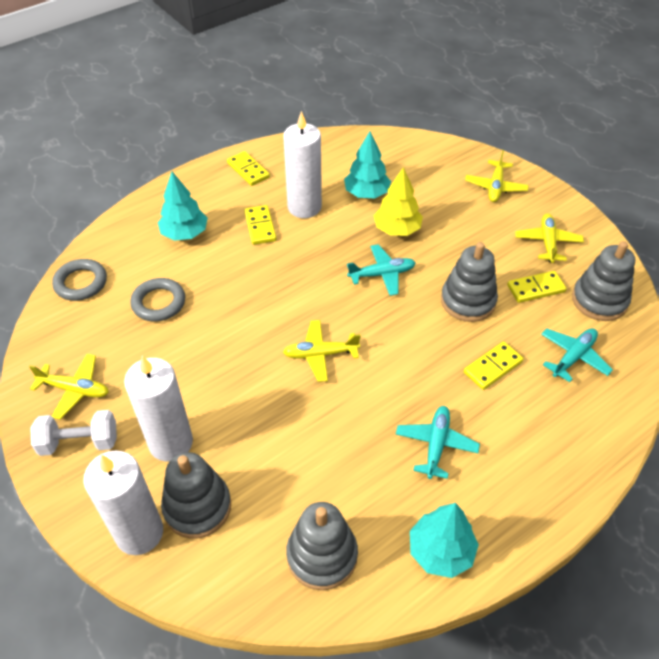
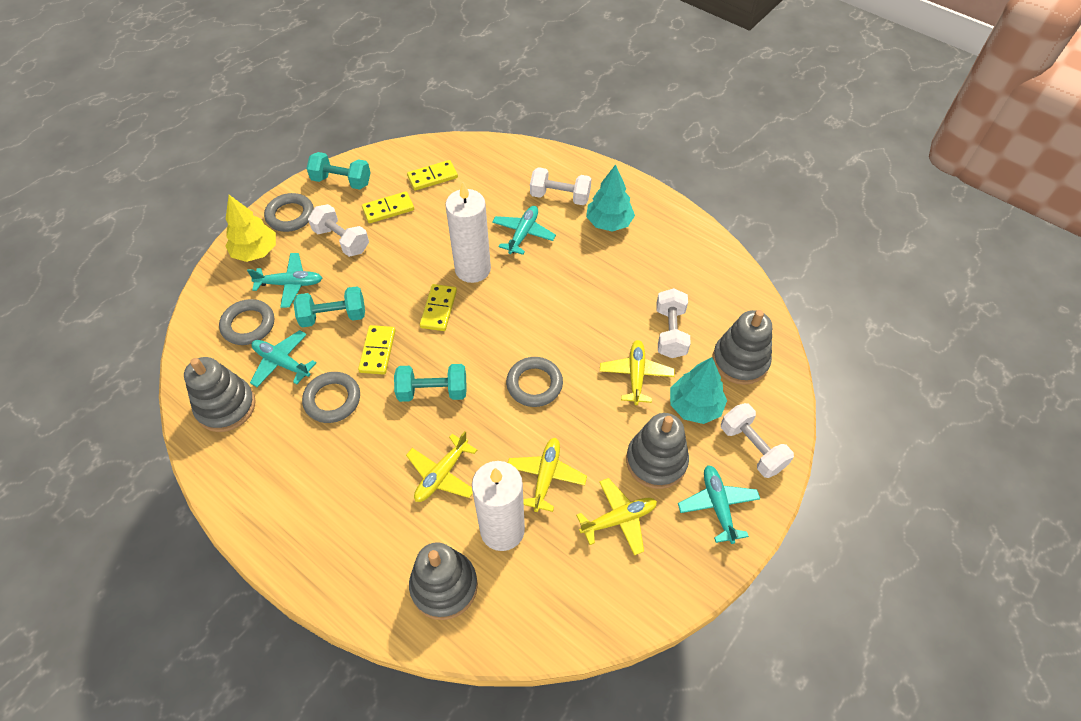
grey ring: [52,259,107,301] [130,278,185,322] = 2 -> [219,299,274,345] [264,193,314,232] [302,372,360,423] [506,357,563,407] = 4
turquoise dumbbell: none = 0 -> [293,286,365,328] [306,152,371,189] [394,364,467,402] = 3
turquoise plane: [347,244,415,296] [396,406,480,479] [541,328,613,382] = 3 -> [247,253,322,308] [250,330,316,387] [492,206,556,255] [678,465,760,544] = 4
turquoise tree: [158,172,208,241] [344,132,391,199] [410,503,479,578] = 3 -> [586,164,635,232] [670,357,727,424] = 2
white candle: [83,451,163,555] [124,356,193,461] [283,111,322,218] = 3 -> [445,183,491,283] [472,461,525,551] = 2
white dumbbell: [30,410,117,456] = 1 -> [308,204,369,257] [530,167,591,205] [656,288,691,358] [721,403,794,478] = 4

